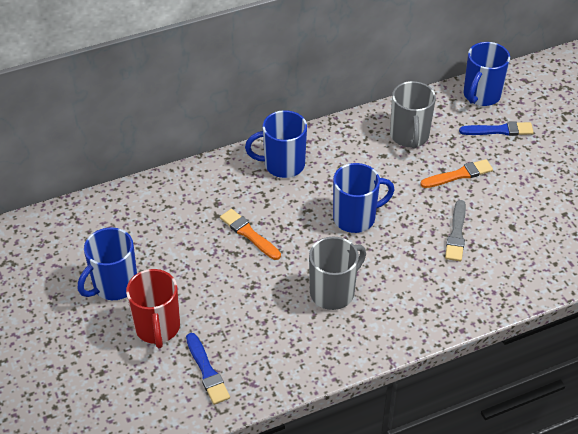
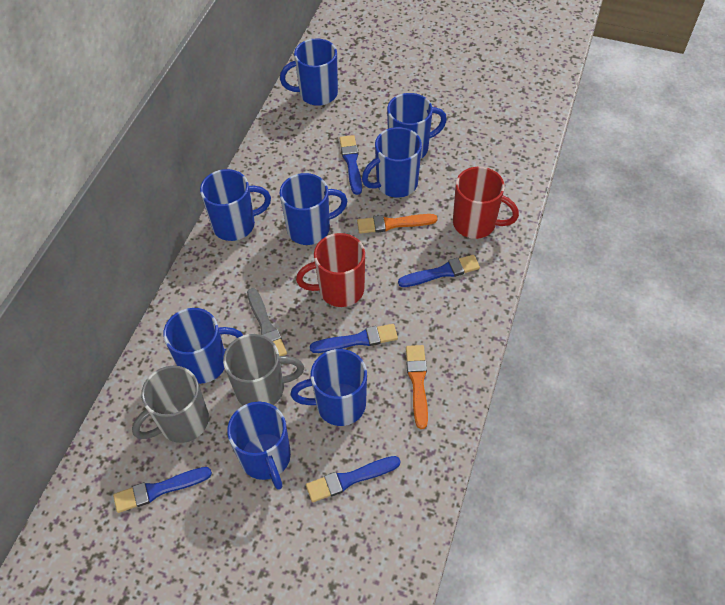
blue brush: [186,333,230,405] [459,121,534,136] = 2 -> [113,467,212,513] [306,456,401,502] [310,324,398,353] [339,135,362,195] [398,255,480,287] = 5
blue mug: [78,227,137,300] [245,110,307,178] [333,163,394,233] [463,42,510,106] = 4 -> [163,308,243,384] [200,169,271,241] [227,402,291,490] [279,173,348,245] [280,38,338,106] [291,349,367,426] [362,127,422,198] [387,93,447,159] = 8
red mug: [126,269,180,348] = 1 -> [296,233,365,307] [453,167,519,239] = 2

